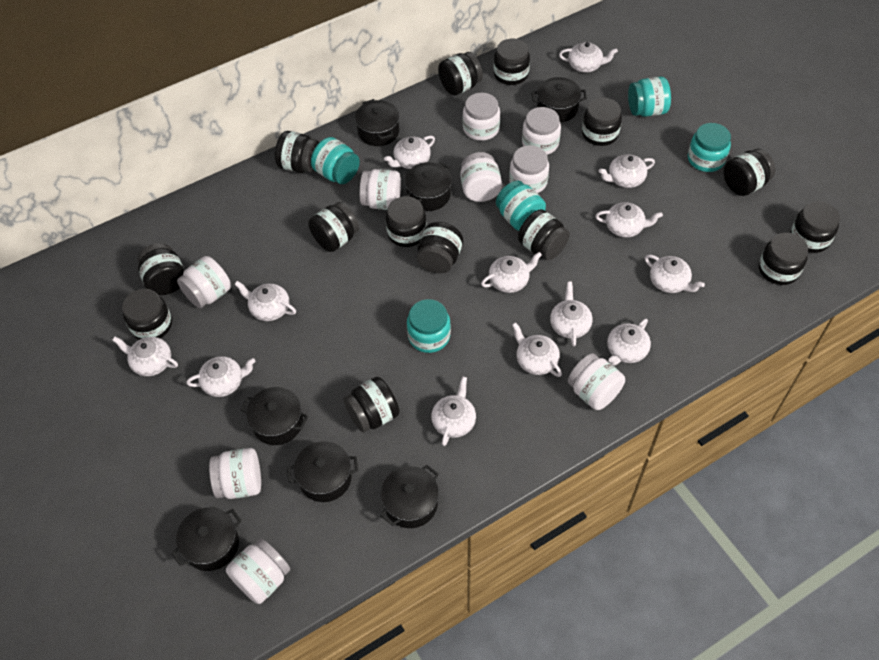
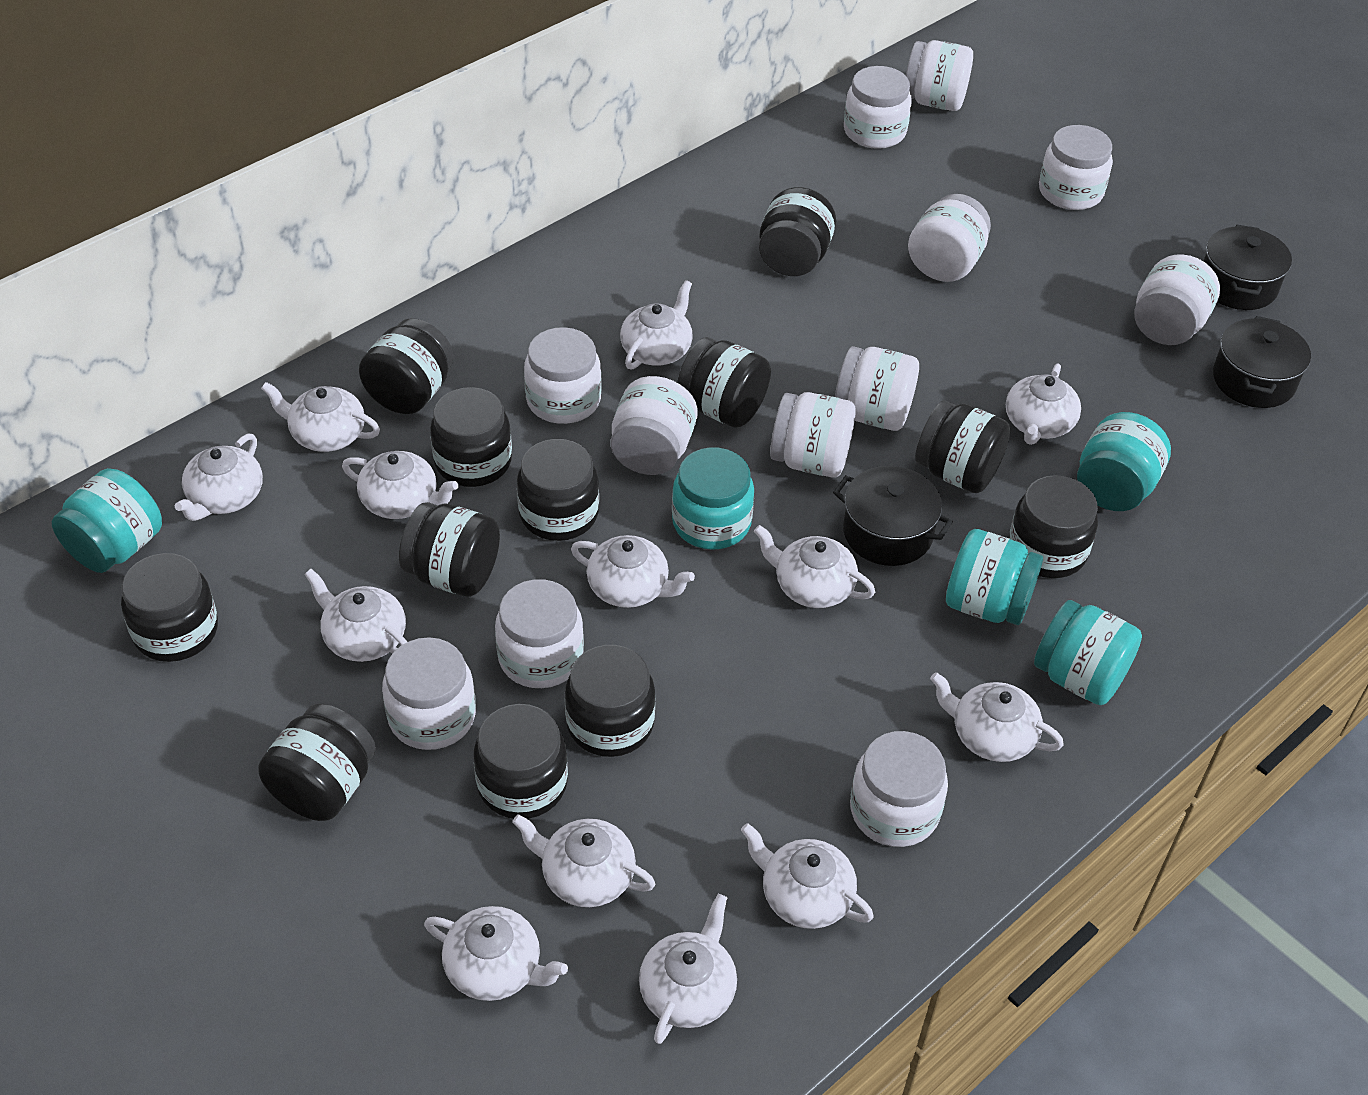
black jar: [122,289,172,340] [137,243,185,295] [275,131,319,173] [308,202,359,252] [343,377,400,432] [386,196,427,247] [417,222,463,274] [438,52,483,96] [494,39,530,85] [518,209,570,260] [582,98,622,146] [723,149,775,196] [759,233,808,285] [790,201,840,253] = 14 -> [121,553,218,662] [258,703,376,821] [359,318,454,414] [399,502,500,597] [430,387,512,487] [474,704,568,819] [517,439,599,541] [565,645,655,757] [677,337,771,428] [759,187,836,276] [915,400,1011,493] [1009,475,1098,578] = 12
black pot: [171,507,242,571] [241,387,308,445] [287,441,358,502] [355,99,400,146] [381,465,439,528] [405,162,452,211] [531,77,587,122] = 7 -> [833,466,953,566] [1203,225,1292,310] [1213,316,1311,408] = 3
white jar: [177,256,231,308] [209,448,261,499] [226,539,290,604] [360,169,401,210] [460,152,502,202] [463,93,500,141] [509,145,549,193] [522,107,561,155] [568,353,625,410] = 9 -> [382,637,476,750] [495,579,584,688] [524,327,602,424] [611,376,698,475] [770,392,856,478] [835,346,919,431] [844,66,912,149] [850,731,948,847] [906,40,973,111] [908,194,991,282] [1039,125,1113,210] [1134,254,1220,345] = 12

